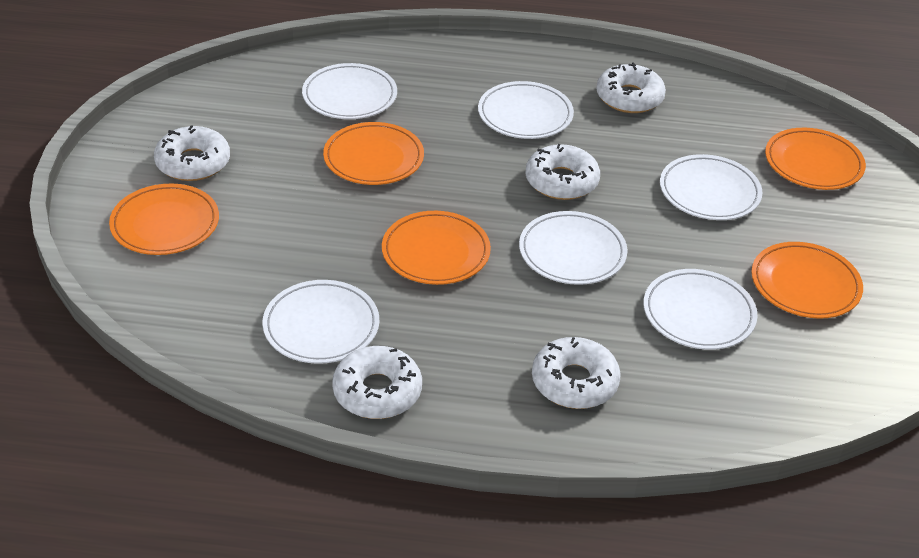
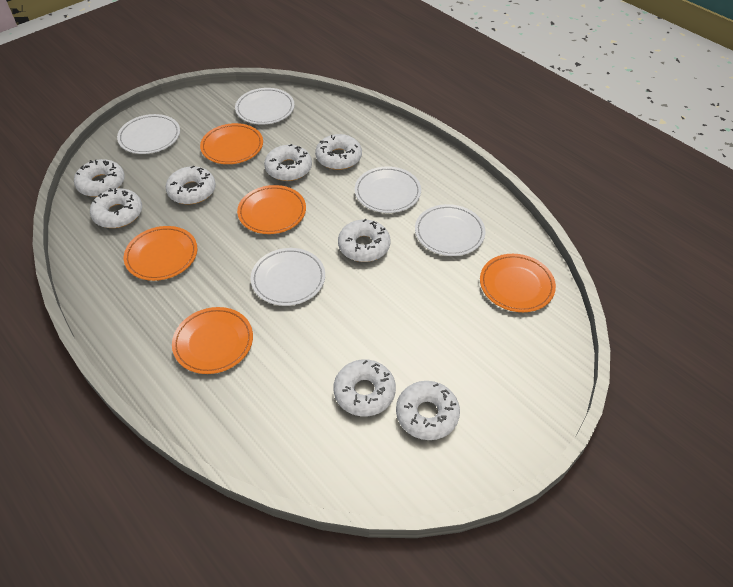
white donut: [154,125,230,181] [332,346,422,419] [525,144,600,200] [532,337,621,409] [596,62,666,113] = 5 -> [74,159,125,197] [90,188,142,228] [166,166,216,204] [264,144,312,181] [315,134,362,170] [333,359,396,416] [338,219,390,262] [396,381,460,440] = 8
white plate: [262,280,379,364] [302,63,397,119] [478,81,574,139] [519,211,628,285] [643,269,757,350] [660,154,763,220] = 6 -> [117,114,180,154] [235,88,295,125] [251,248,325,306] [355,166,421,213] [415,204,485,256] = 5

